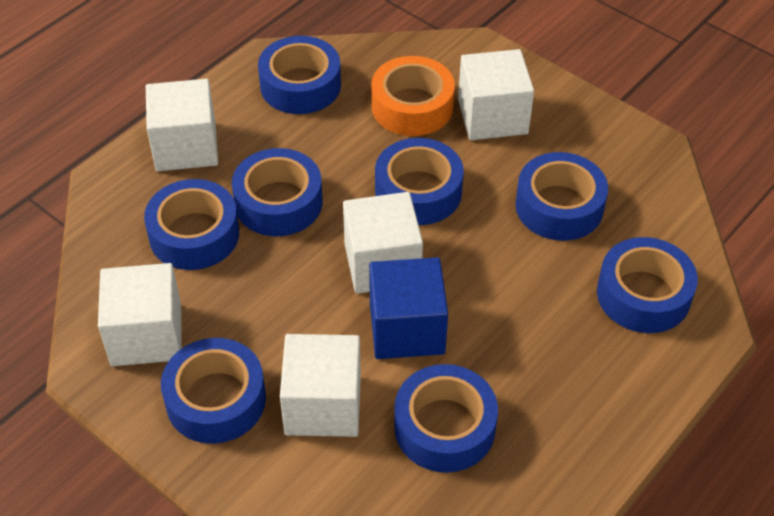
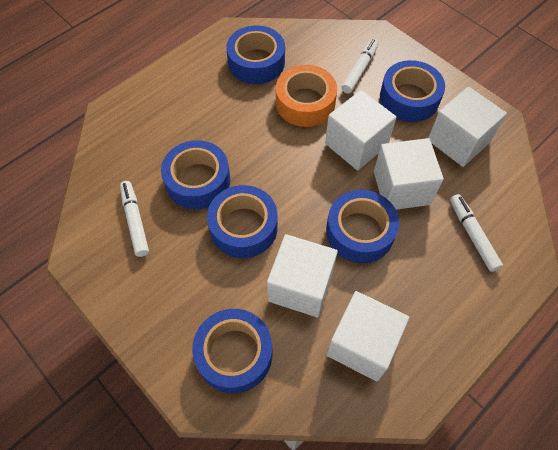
blue cube: [369,257,448,359] = 1 -> none = 0
blue tape: [144,179,239,270] [161,338,266,444] [232,148,323,236] [258,36,341,114] [375,138,464,225] [394,364,498,473] [515,152,608,241] [597,237,698,333] = 8 -> [161,140,230,209] [192,309,272,393] [207,185,278,258] [226,25,285,84] [326,190,399,263] [380,60,445,122] = 6
white marker: none = 0 -> [120,181,149,257] [341,39,379,94] [450,194,503,272] = 3

